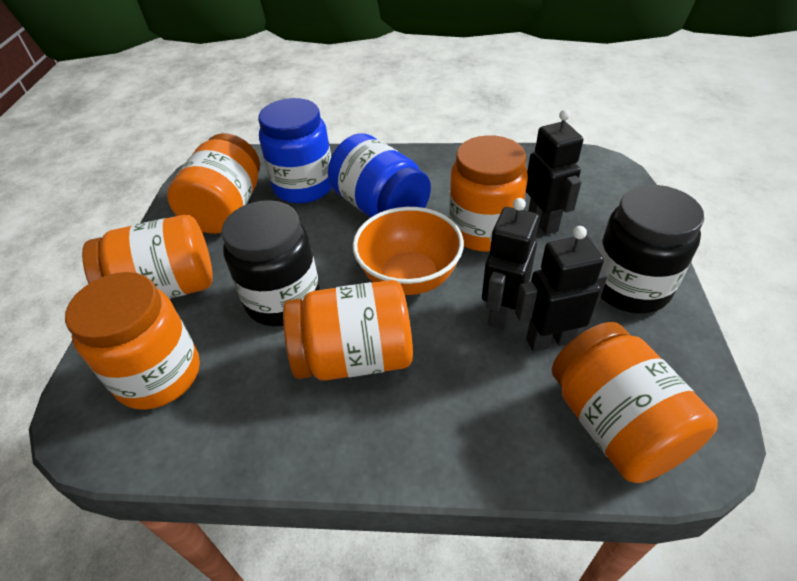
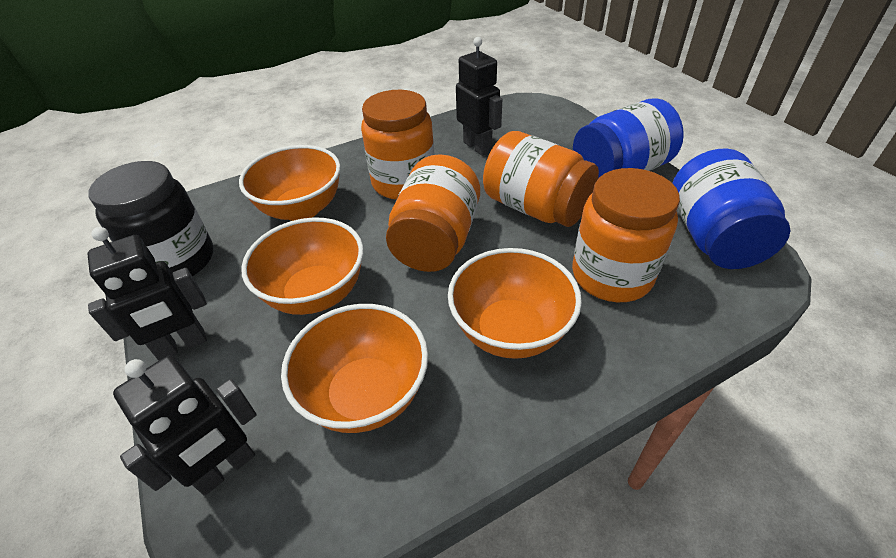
black jar: [221,200,320,326] [598,185,704,314] = 2 -> [88,161,213,277] = 1
orange bowl: [353,207,464,295] = 1 -> [239,145,340,221] [241,218,363,315] [281,304,428,433] [448,248,582,359] = 4
orange jar: [65,272,200,410] [82,215,213,299] [167,133,260,234] [283,280,413,381] [449,135,528,252] [552,322,718,483] = 6 -> [361,90,435,199] [386,154,480,272] [483,131,599,227] [572,168,680,302] = 4

